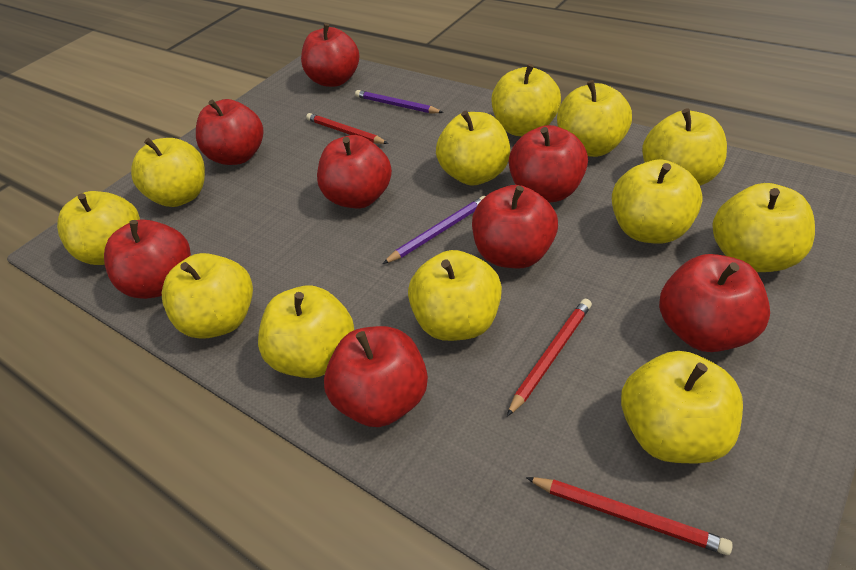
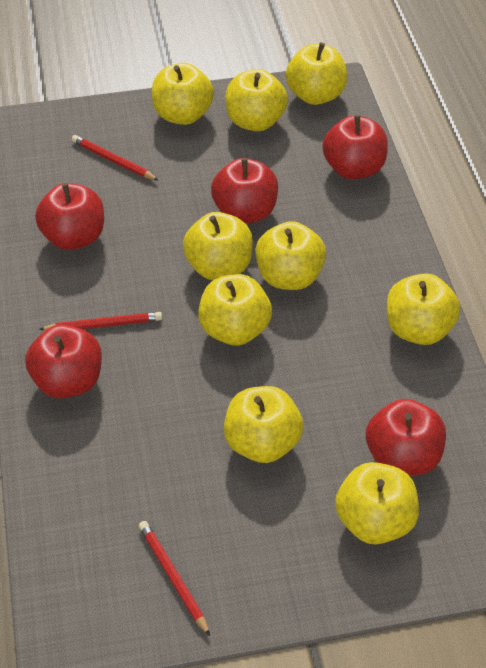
purple pencil: [355,90,443,113] [383,196,486,264] = 2 -> none = 0
red apple: [104,220,191,299] [196,99,263,165] [301,23,359,87] [317,135,392,209] [324,326,428,427] [472,185,558,268] [509,125,588,202] [659,254,770,352] = 8 -> [25,324,102,399] [35,183,104,250] [211,158,278,224] [323,115,388,180] [366,399,446,476] = 5
yellow apple: [57,191,140,265] [131,138,205,207] [162,253,253,339] [258,286,354,378] [408,250,502,341] [436,111,510,186] [491,64,561,136] [557,80,632,157] [612,159,703,244] [621,351,743,463] [642,108,727,186] [712,183,815,272] = 12 -> [152,63,214,125] [183,212,253,280] [198,274,272,346] [224,386,303,463] [226,69,288,131] [255,221,326,290] [286,42,347,105] [335,462,419,544] [387,273,460,345] = 9

